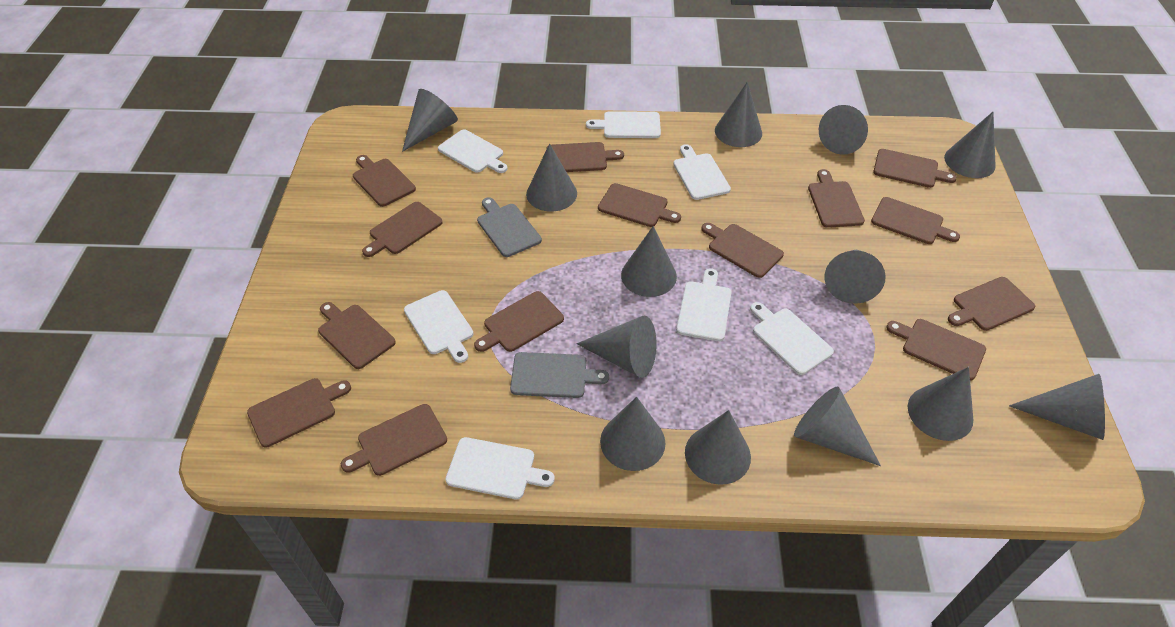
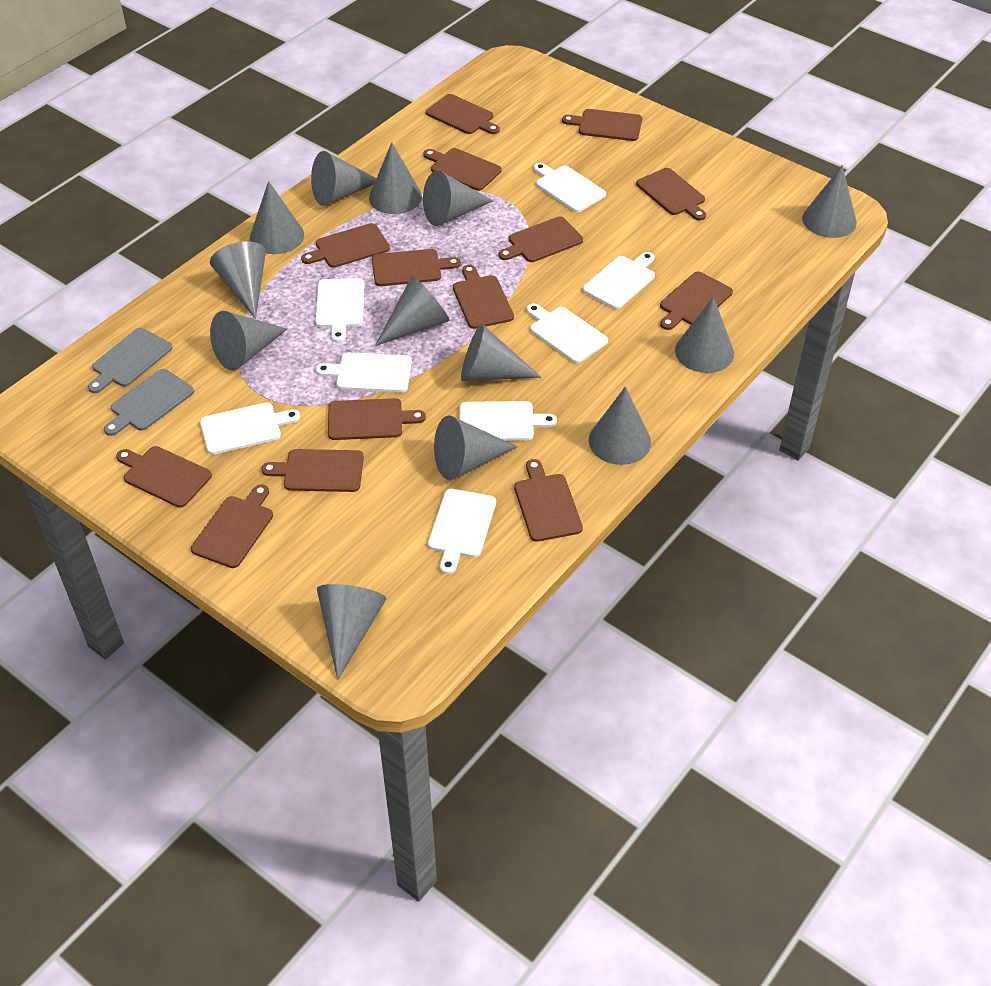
white cutting board: [404,290,474,363] [438,129,508,173] [445,437,555,499] [586,111,661,138] [673,144,731,200] [676,268,732,341] [750,302,834,375] = 7 -> [200,403,300,455] [315,278,365,343] [316,353,412,393] [428,489,496,574] [460,401,557,441] [527,304,608,363] [534,163,606,212] [583,252,655,309] = 8

